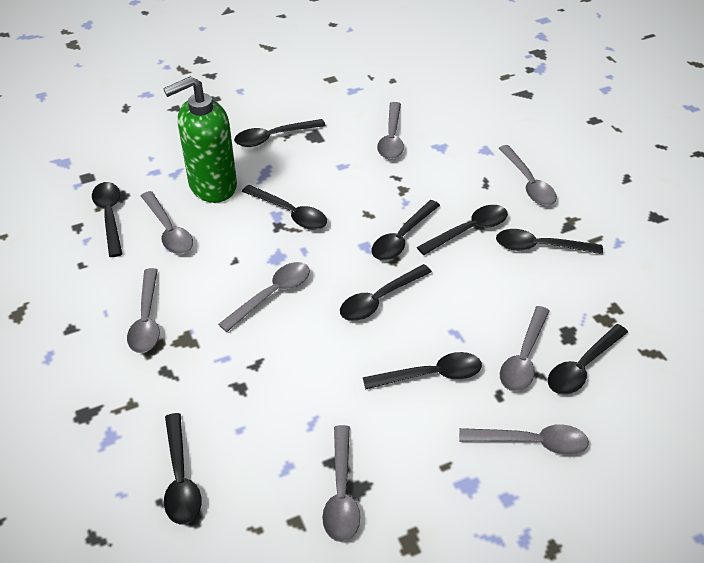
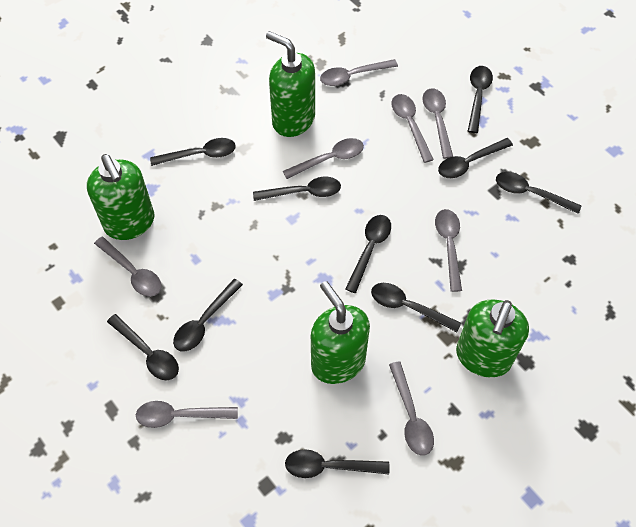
green soap dispenser: [163,76,237,203] = 1 -> [87,154,154,240] [266,31,315,137] [311,281,370,384] [456,299,529,377] = 4

